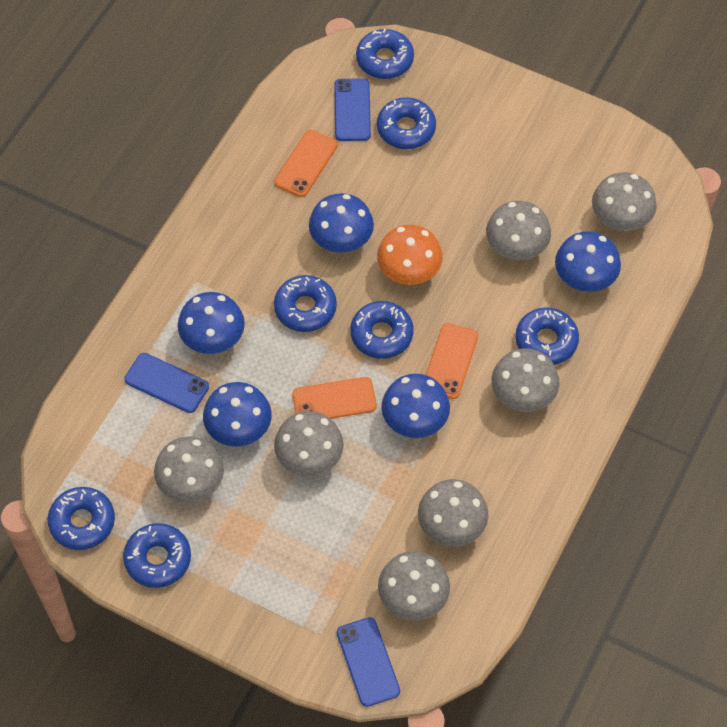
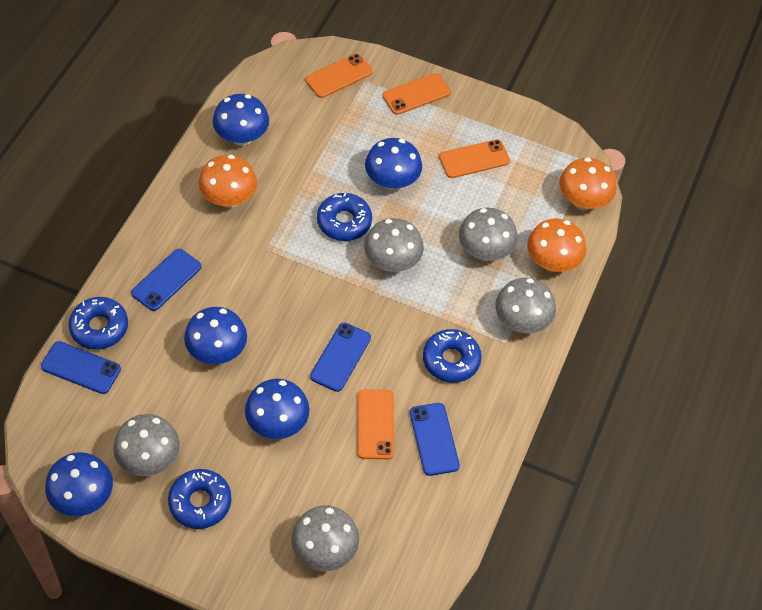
blue donut: [48,487,115,550] [123,523,191,588] [274,275,337,332] [350,301,414,359] [356,29,414,79] [377,97,436,149] [516,307,579,365] = 7 -> [68,297,128,350] [168,469,232,529] [317,193,372,241] [423,329,482,383] = 4
blue phone: [125,353,209,413] [334,78,371,141] [337,617,400,707] = 3 -> [41,341,121,394] [131,249,201,311] [310,323,371,392] [410,403,460,476] = 4
grey mushroom: [154,436,224,503] [274,411,344,477] [378,551,450,621] [418,479,488,547] [486,201,551,260] [491,348,560,412] [592,172,657,231] = 7 -> [113,414,180,476] [291,505,359,571] [364,218,424,272] [459,208,518,261] [495,278,556,333] = 5
orange mushroom: [377,225,443,285] = 1 -> [199,155,257,208] [527,219,586,272] [559,158,617,210] = 3
orange phone: [274,130,338,197] [292,377,377,419] [426,323,478,399] = 3 -> [305,53,373,98] [358,389,394,459] [382,73,451,115] [439,139,510,178] = 4

